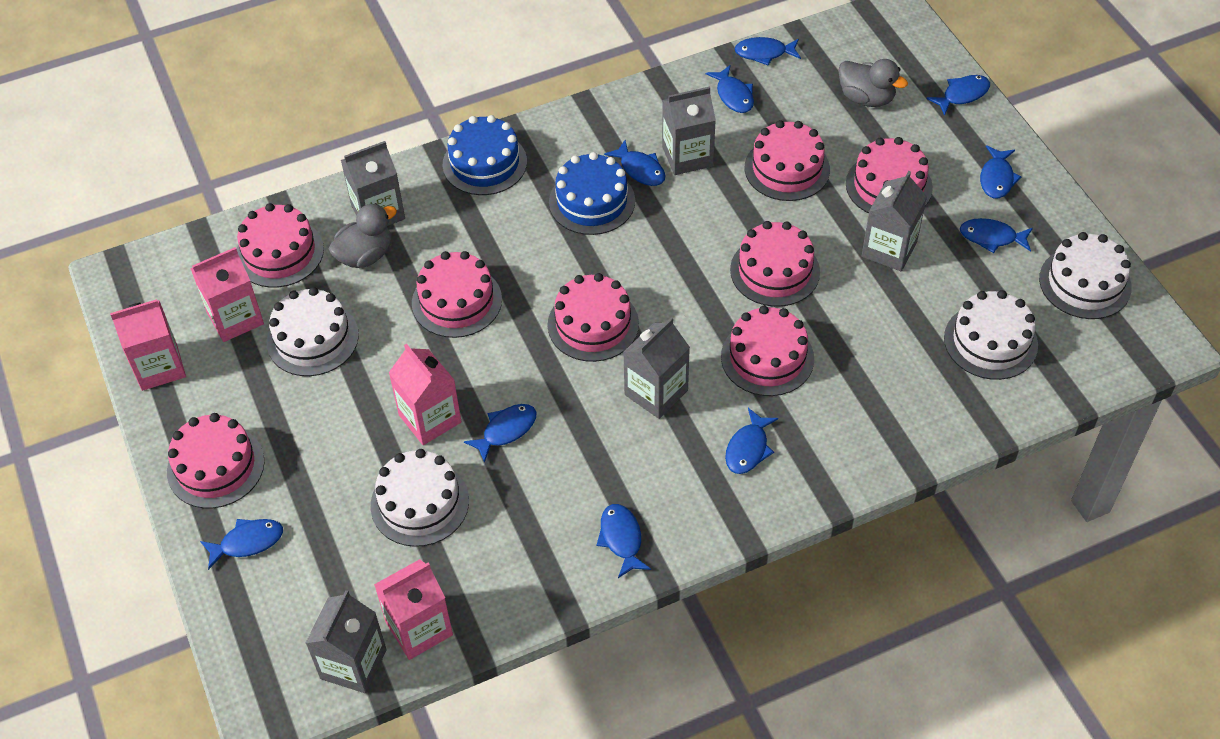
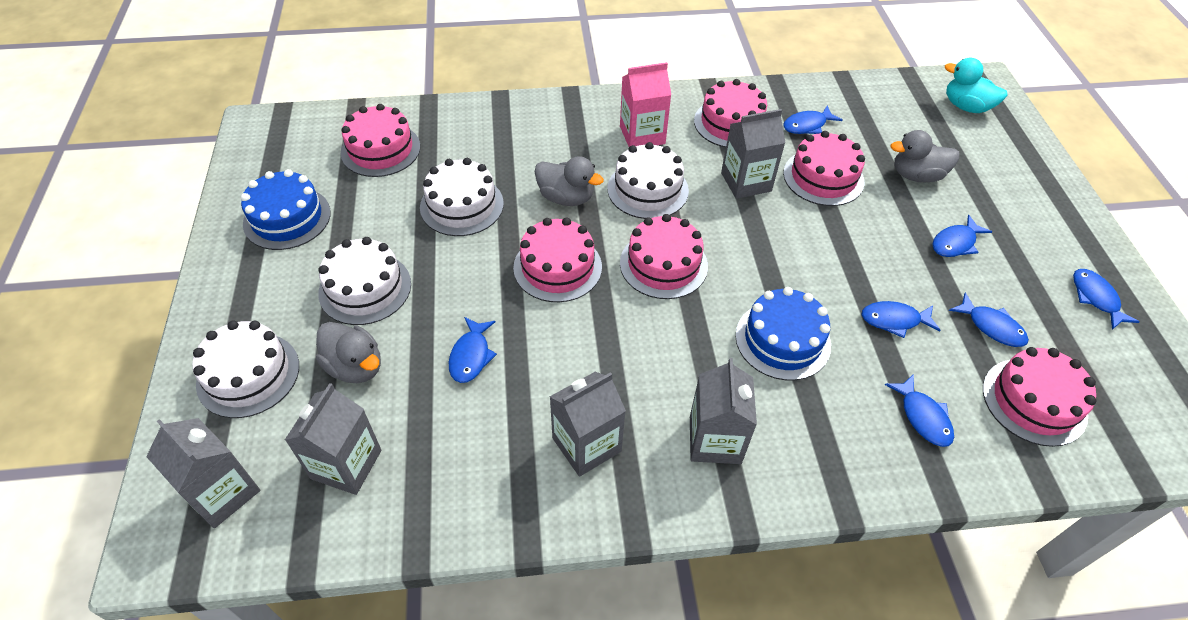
blue fish: [200,519,283,570] [464,404,536,463] [596,504,651,578] [604,140,666,186] [706,65,754,113] [725,408,778,474] [735,37,801,66] [927,75,990,116] [960,218,1033,253] [980,145,1022,199] = 10 -> [449,317,497,383] [783,105,842,134] [862,301,941,338] [885,374,954,447] [932,215,992,257] [949,292,1029,347] [1073,269,1140,330] = 7
grey duck: [329,203,397,268] [838,59,908,107] = 2 -> [316,322,381,383] [534,156,604,206] [890,130,960,183] = 3
pink cake: [167,413,265,508] [237,203,324,288] [412,251,502,338] [547,273,639,362] [721,305,814,396] [730,221,820,307] [745,120,830,201] [846,137,933,213] = 8 -> [341,104,420,177] [513,217,602,302] [620,214,708,299] [694,79,767,147] [783,131,865,206] [983,347,1096,447] = 6
pink carton: [110,299,186,391] [190,247,264,342] [374,559,453,660] [389,343,461,445] = 4 -> [620,62,671,147] = 1
turquoise duck: none = 0 -> [945,58,1008,113] = 1

